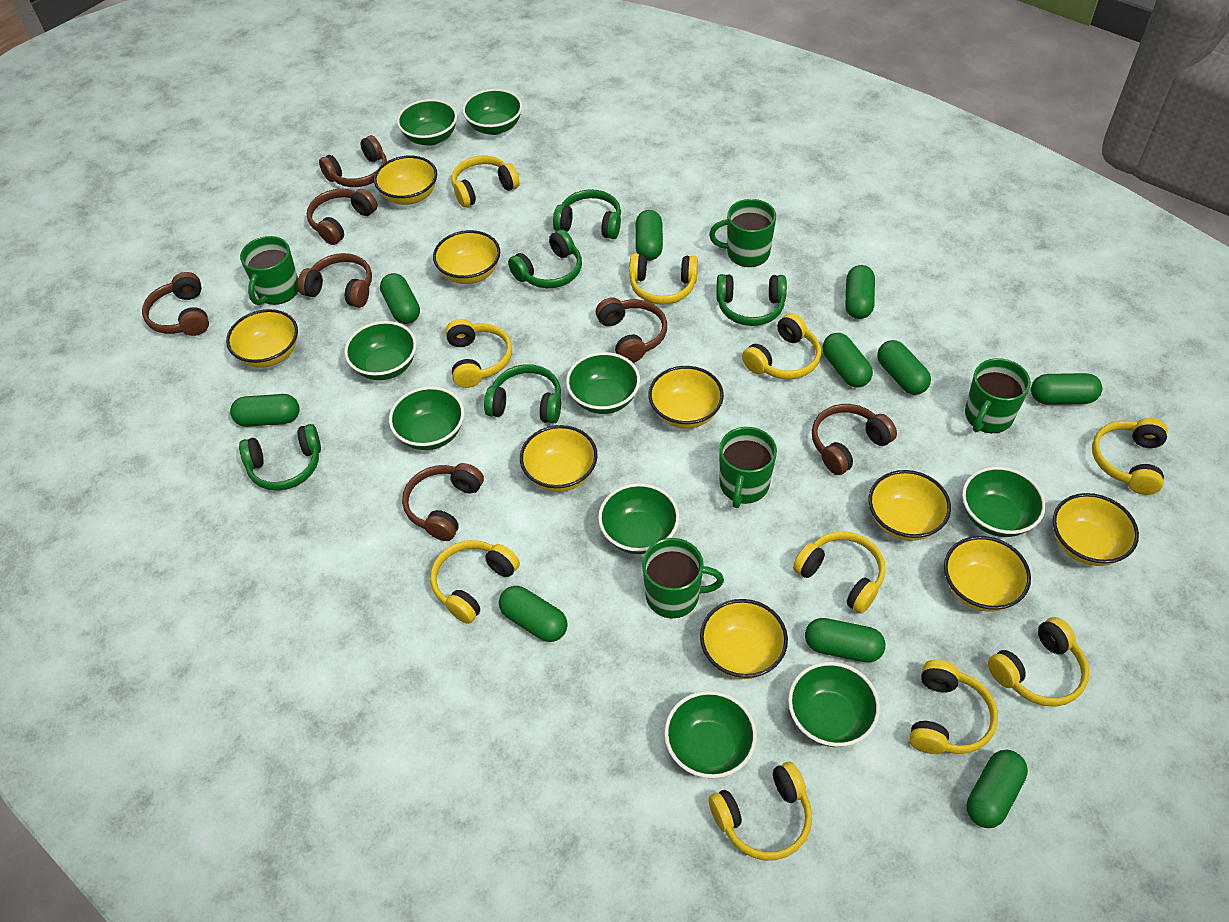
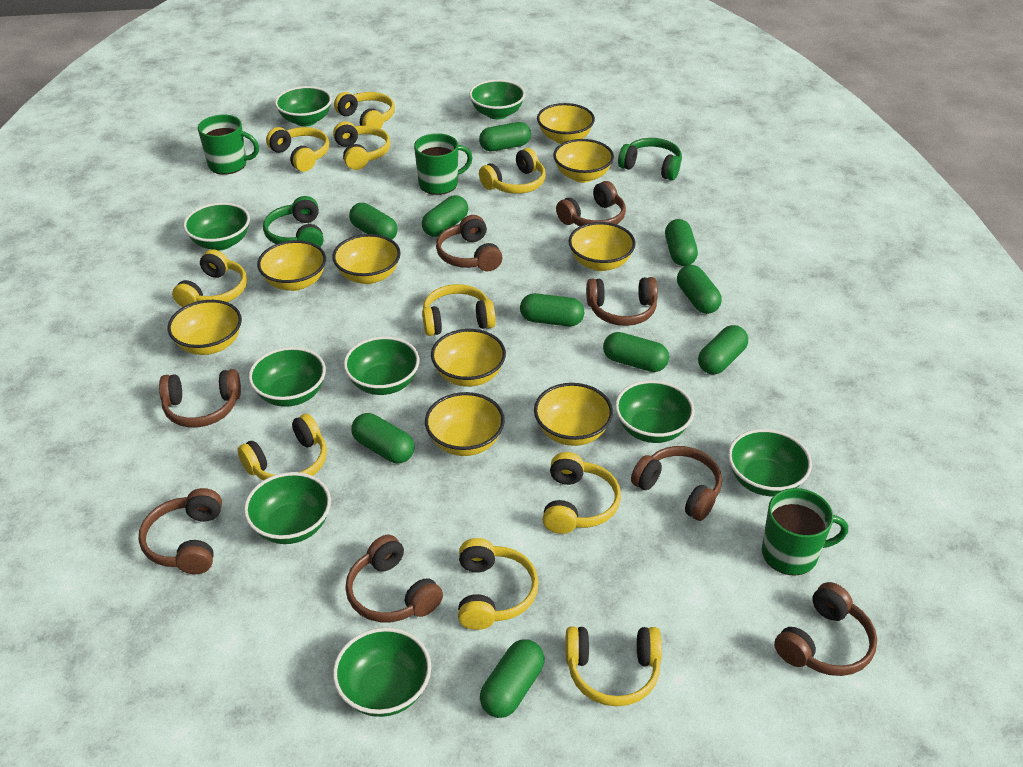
brown headphones: [142,272,209,336] [297,253,372,308] [307,189,378,245] [319,135,387,187] [402,463,484,541] [596,297,667,363] [812,404,897,475] = 7 -> [139,488,222,574] [159,369,241,427] [345,535,443,622] [436,215,502,271] [556,181,626,226] [586,277,658,326] [631,446,722,521] [774,582,877,676] = 8
green headphones: [239,424,321,491] [484,364,561,424] [508,229,582,288] [553,189,621,239] [716,274,787,326] = 5 -> [263,196,324,247] [618,138,682,181] = 2
green mug: [240,236,298,305] [642,538,724,619] [709,199,776,267] [719,427,777,508] [965,358,1031,433] = 5 -> [198,115,259,175] [414,133,473,195] [762,488,848,576] = 3

